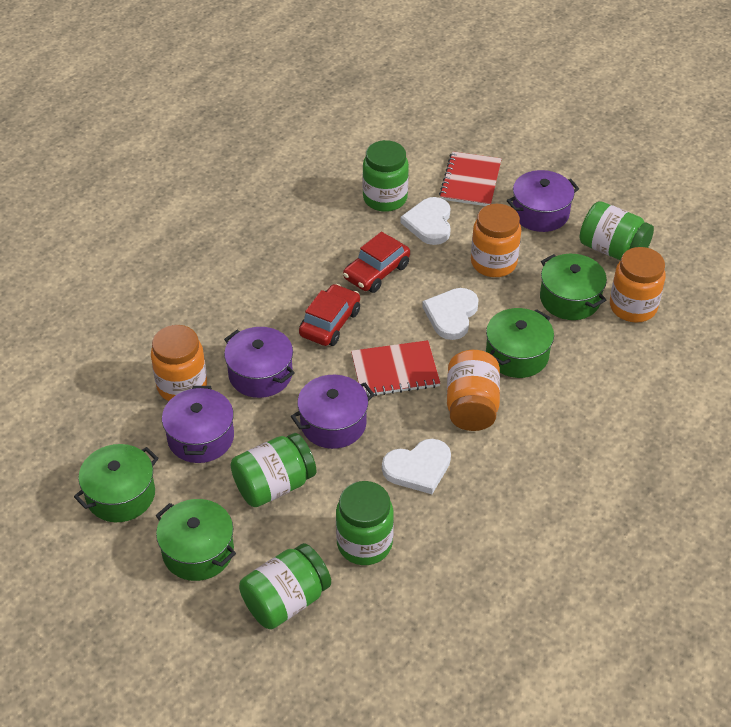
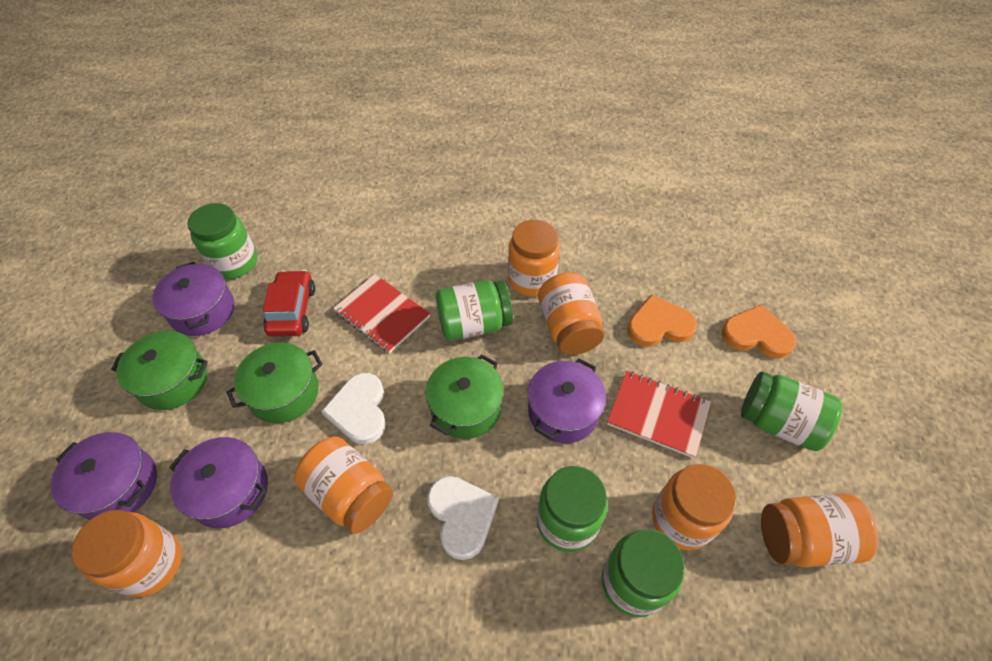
green pot: [74,444,159,522] [156,499,236,581] [486,308,554,378] [540,254,607,320] = 4 -> [111,331,208,410] [226,343,323,423] [426,354,504,439] = 3
orange heart: none = 0 -> [627,294,697,347] [721,304,796,358] = 2
orange jar: [151,325,207,401] [447,350,500,431] [471,204,521,277] [610,247,666,322] = 4 -> [71,510,182,597] [294,437,393,534] [508,220,560,297] [538,272,604,355] [652,464,736,550] [761,494,878,567] = 6
red car: [299,284,360,346] [343,232,410,293] = 2 -> [263,270,315,337] = 1
white heart: [382,439,451,494] [400,197,451,245] [422,288,479,340] = 3 -> [321,373,386,444] [427,476,499,560] = 2

